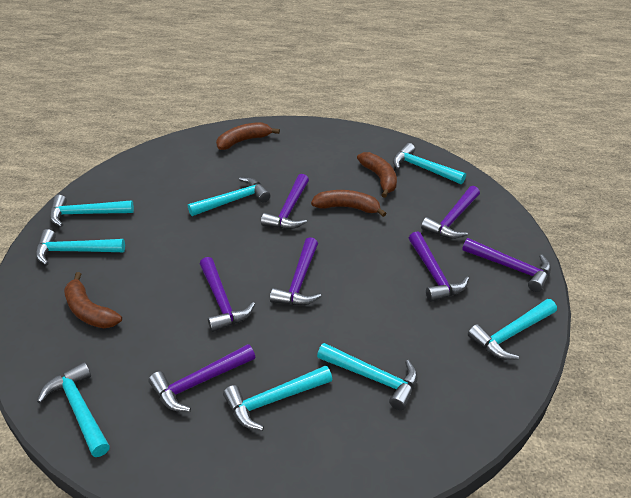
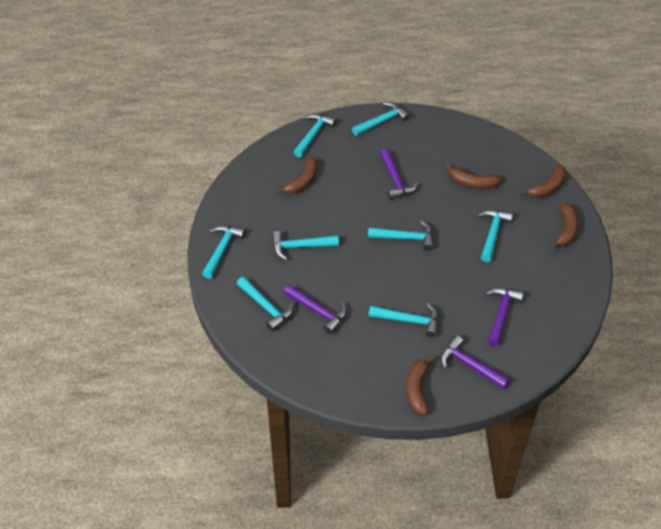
brown banana: [64,272,122,328] [216,122,280,150] [311,190,387,217] [357,152,397,198] = 4 -> [277,156,317,194] [406,356,435,415] [445,163,502,189] [521,164,566,198] [551,203,579,248] = 5
purple hammer: [149,344,255,412] [200,257,255,332] [261,174,309,229] [270,237,322,306] [409,231,469,302] [421,186,480,239] [462,238,551,292] = 7 -> [283,284,347,334] [380,149,419,200] [440,335,510,389] [486,288,524,346] = 4

